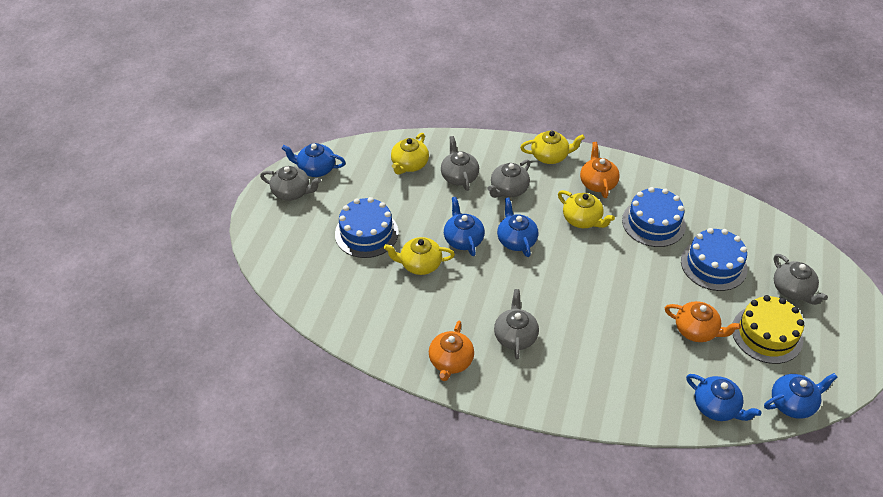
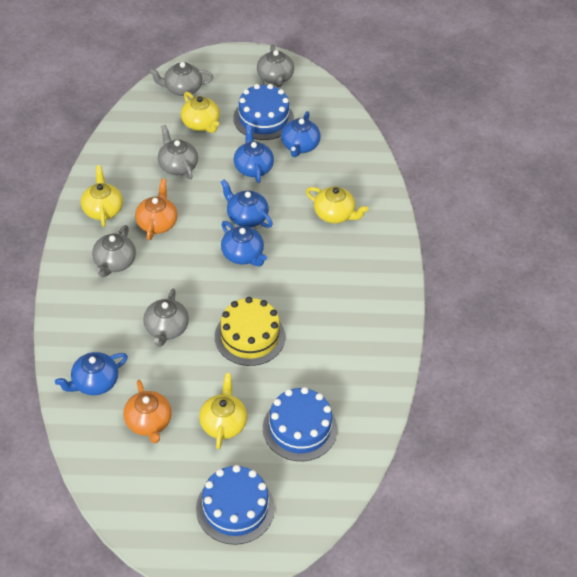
orange teapot: [429,321,474,381] [580,142,620,198] [665,301,741,342] = 3 -> [123,380,172,443] [135,179,178,241] = 2

